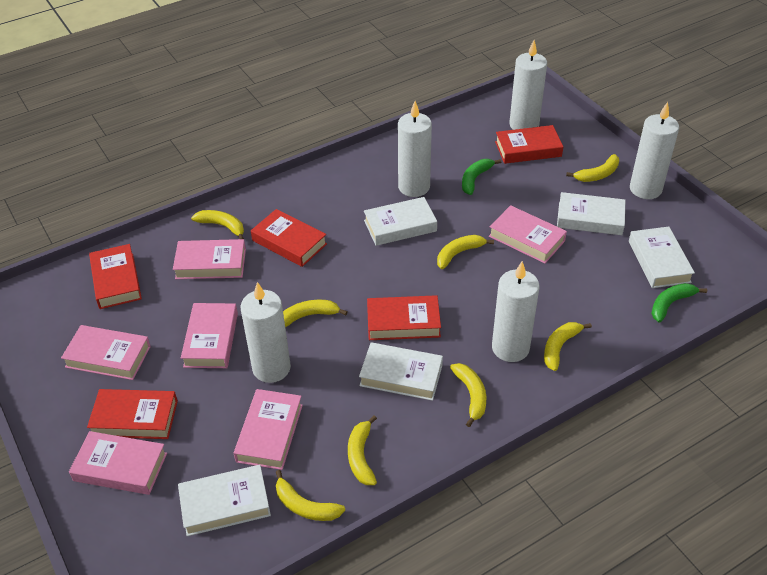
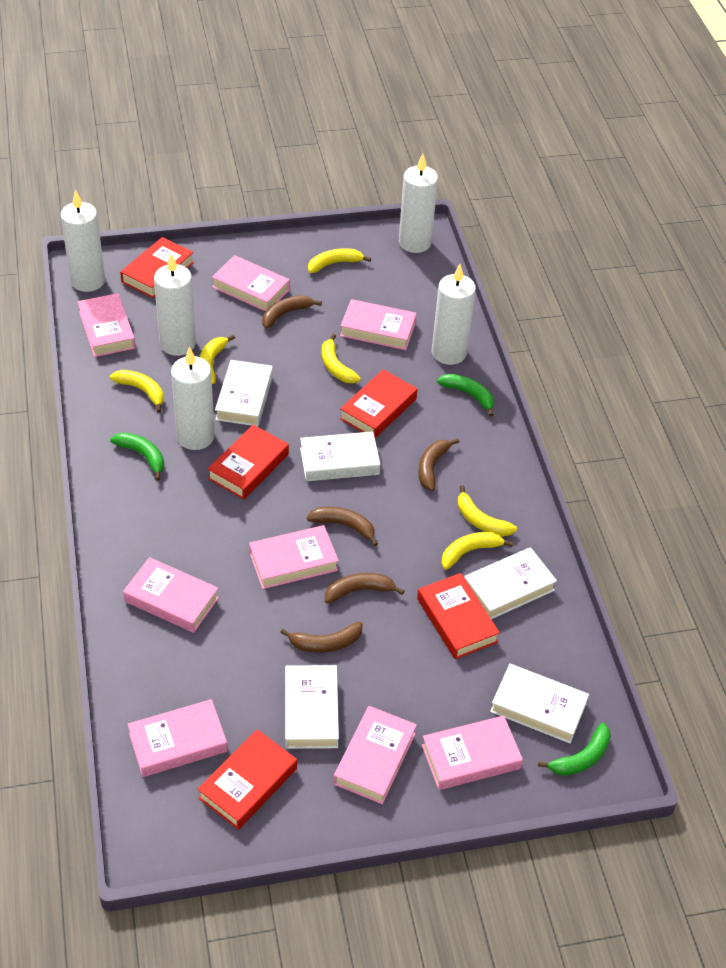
brown banana: none = 0 -> [262,295,322,329] [280,622,362,653] [307,507,378,546] [325,573,404,604] [419,438,459,491] = 5
green banana: [462,159,501,195] [651,283,707,323] = 2 -> [110,432,164,481] [437,374,494,417] [538,723,611,776] = 3
pink book: [61,325,151,380] [69,431,167,495] [173,239,246,279] [181,303,238,368] [234,389,303,470] [489,205,567,263] = 6 -> [78,293,136,357] [123,557,219,633] [128,699,227,777] [212,255,290,311] [249,525,339,589] [333,706,417,804] [340,299,417,350] [422,716,523,790] = 8
yellow banana: [191,210,244,239] [276,470,345,521] [283,300,347,327] [348,415,377,485] [437,235,494,269] [450,363,486,427] [544,322,592,371] [566,154,619,182] = 8 -> [110,370,164,413] [200,335,235,384] [308,248,371,273] [322,334,361,383] [441,532,513,570] [458,485,517,537] = 6

